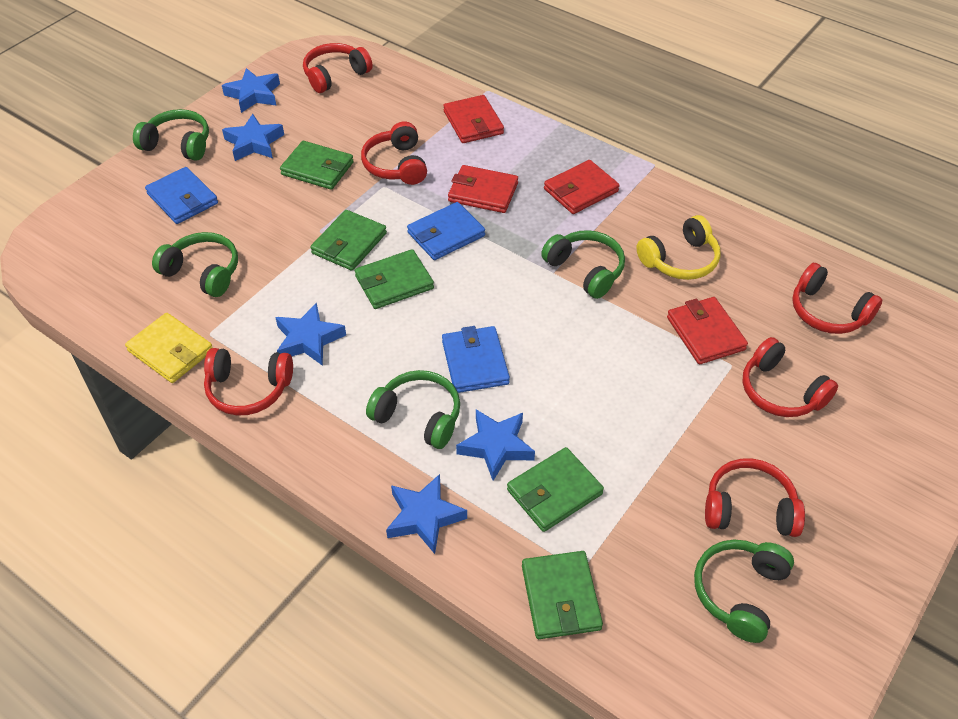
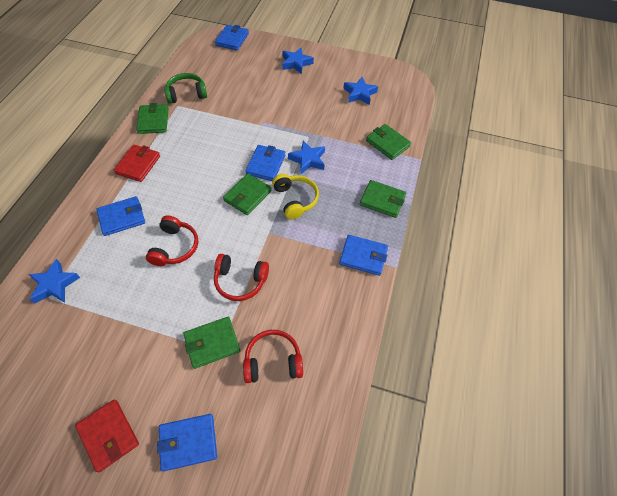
blue star: [222,68,280,113] [222,114,284,161] [275,302,346,366] [386,474,467,554] [456,409,535,481] = 5 -> [28,259,80,304] [282,47,314,74] [288,140,325,174] [343,77,378,105] = 4
blue wallet: [145,167,218,224] [407,202,485,260] [442,326,510,393] = 3 -> [97,196,145,236] [157,414,217,471] [215,25,249,50] [245,145,286,181] [339,235,388,276] = 5
green headphones: [133,109,209,161] [152,232,238,297] [366,370,460,449] [541,230,625,299] [694,540,794,643] = 5 -> [164,73,207,104] = 1
red headphones: [204,348,293,416] [303,43,373,93] [361,122,427,185] [705,459,805,537] [742,337,838,417] [792,263,882,334] = 6 -> [146,215,198,266] [214,254,269,301] [243,330,303,383] = 3
red wallet: [443,95,504,143] [448,165,518,213] [544,160,620,214] [667,297,748,364] = 4 -> [75,399,139,472] [114,145,160,182] = 2
yellow wallet: [125,313,212,383] = 1 -> none = 0

